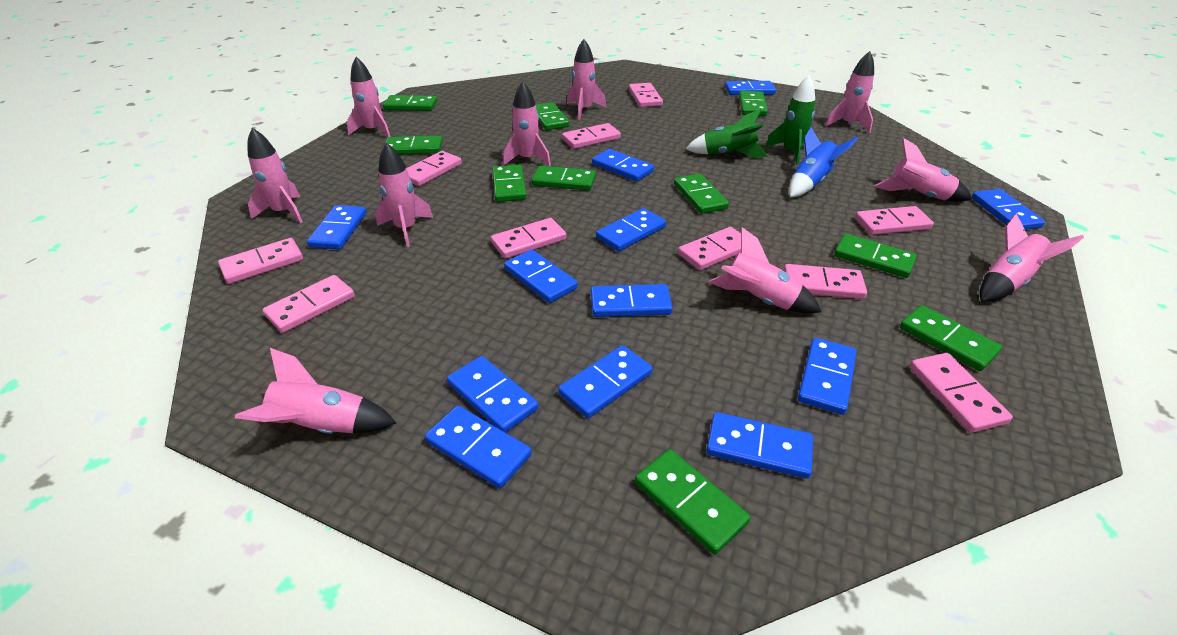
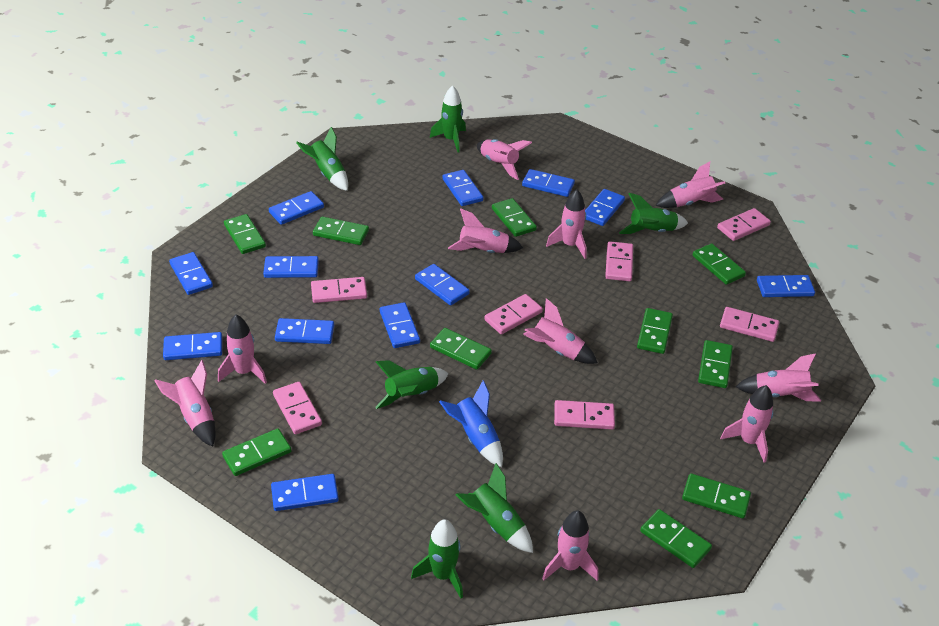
green rocket: [686,109,769,158] [765,75,815,165] = 2 -> [296,127,348,191] [375,360,449,409] [411,519,463,598] [430,85,466,152] [455,463,533,553] [619,193,688,234] = 6
pink domino: [218,238,303,284] [262,275,355,333] [407,151,462,186] [491,218,566,259] [562,123,621,149] [629,83,663,107] [678,227,741,270] [784,264,867,299] [855,206,934,235] [909,353,1013,433] = 10 -> [273,382,322,434] [311,277,367,303] [484,294,543,334] [554,400,615,430] [605,241,633,281] [717,208,771,241] [720,307,779,342] = 7

